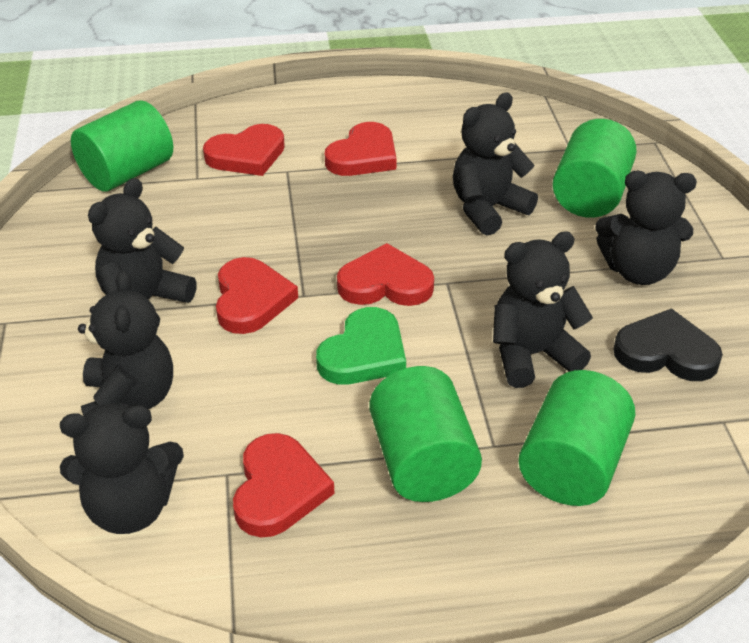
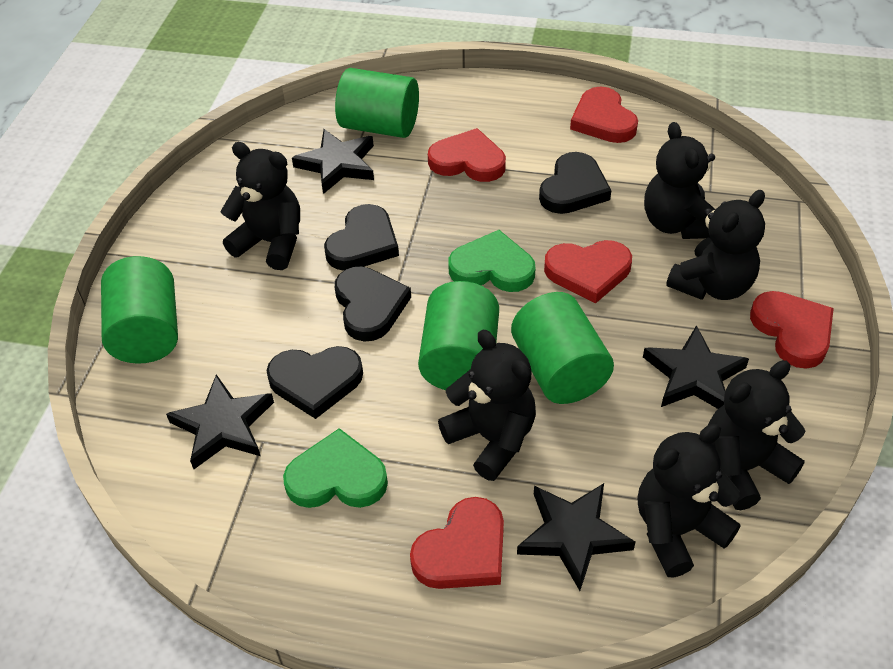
black heart: [614,308,723,381] = 1 -> [267,346,363,419] [324,204,399,271] [335,266,411,342] [539,152,611,214] = 4
black star: none = 0 -> [166,374,274,469] [292,129,374,194] [517,483,635,591] [643,325,749,409] = 4
green heart: [316,307,406,385] = 1 -> [283,428,388,508] [448,230,536,292] = 2

